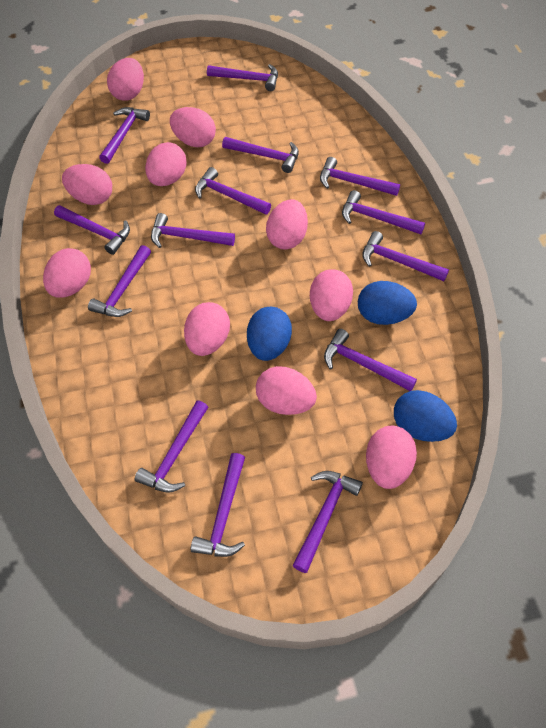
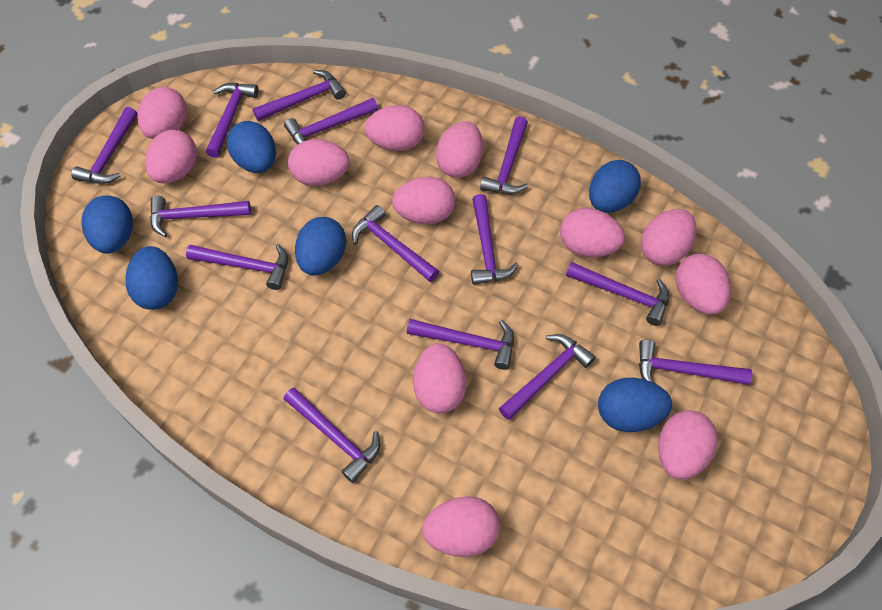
blue egg: [247,307,292,361] [358,281,417,325] [394,390,457,442] = 3 -> [81,195,133,254] [125,246,178,310] [227,121,276,173] [295,217,346,276] [589,160,641,213] [598,378,672,432] = 6
pink egg: [43,248,91,298] [62,164,112,205] [107,58,144,101] [145,142,187,186] [170,107,216,147] [184,302,230,356] [256,366,317,415] [266,199,308,250] [310,269,353,321] [366,426,417,489] = 10 -> [137,87,187,139] [145,130,197,183] [288,139,350,186] [364,105,424,151] [392,177,455,224] [413,343,466,414] [422,496,500,557] [436,121,483,178] [560,208,625,257] [641,209,696,266] [658,410,718,479] [675,254,731,315] = 12

